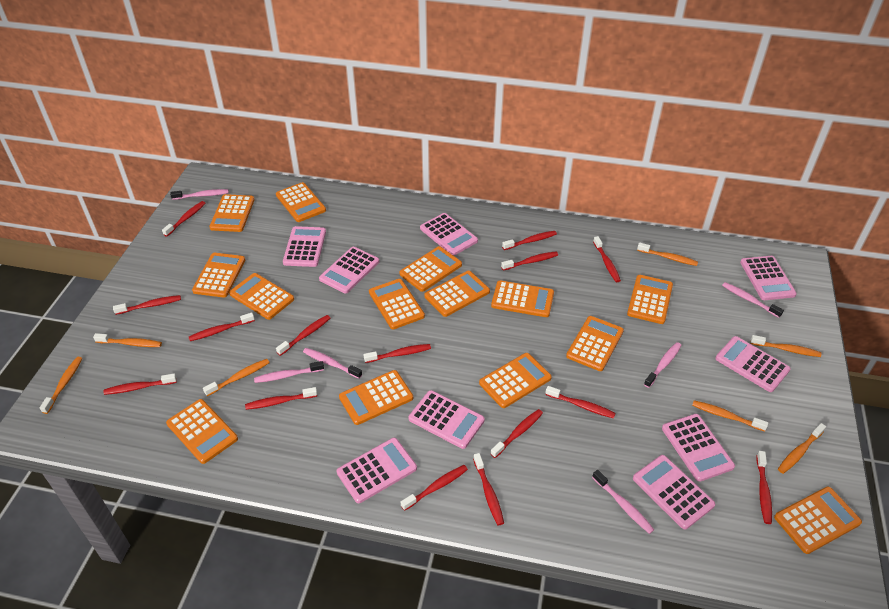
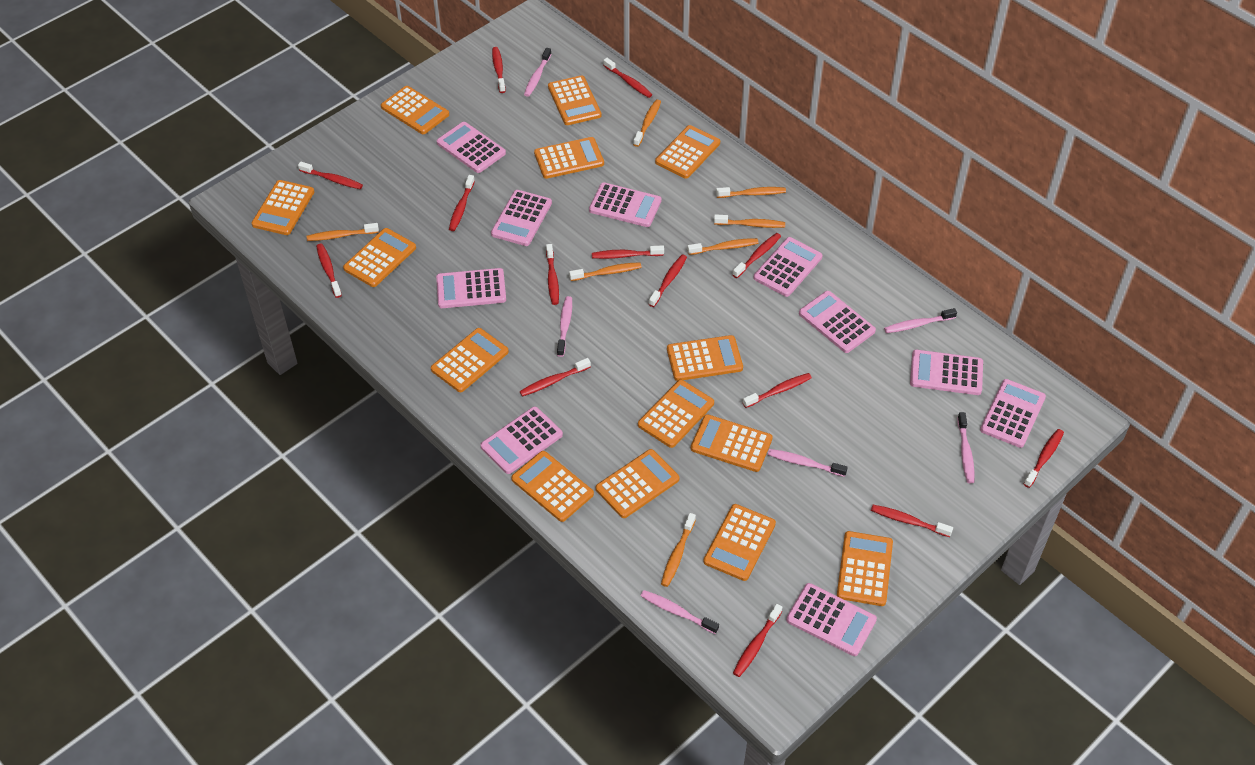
pink calculator: [283,226,326,267] [319,247,379,294] [337,438,417,503] [409,390,485,449] [420,213,478,256] [633,455,715,530] [662,414,735,482] [715,336,791,392] [740,256,797,300] = 9 -> [436,268,506,308] [437,122,506,173] [480,406,563,474] [491,190,552,246] [589,182,662,227] [754,237,823,297] [786,583,877,656] [799,291,876,353] [910,350,983,395] [980,379,1046,448] = 10
red toothbrush: [104,373,177,395] [113,295,181,315] [162,201,206,237] [189,312,255,341] [245,387,317,410] [276,315,330,356] [364,344,431,363] [401,465,468,511] [473,453,504,525] [491,409,543,458] [501,251,558,271] [502,231,557,250] [545,386,616,418] [593,236,621,282] [756,451,772,524] = 15 -> [298,162,363,189] [316,244,342,298] [449,175,475,231] [492,47,506,93] [520,358,591,397] [546,244,559,305] [592,245,664,259] [603,58,653,98] [649,255,687,307] [732,233,781,278] [733,604,782,677] [743,373,812,408] [871,505,953,537] [1024,429,1064,488] = 14

